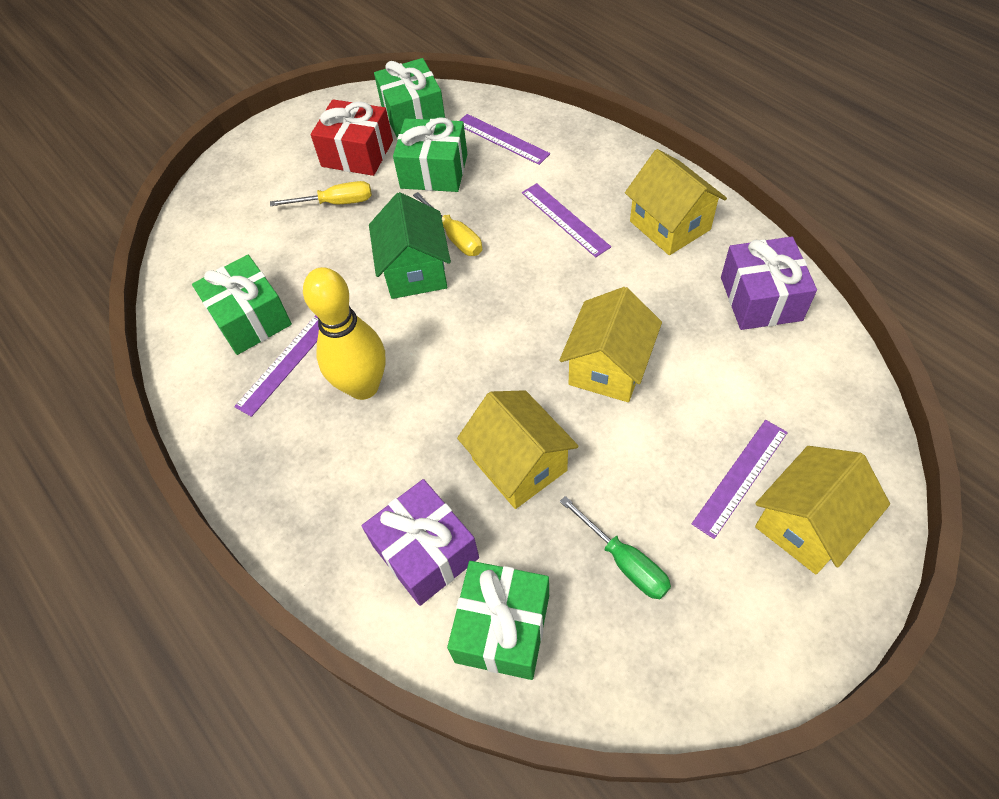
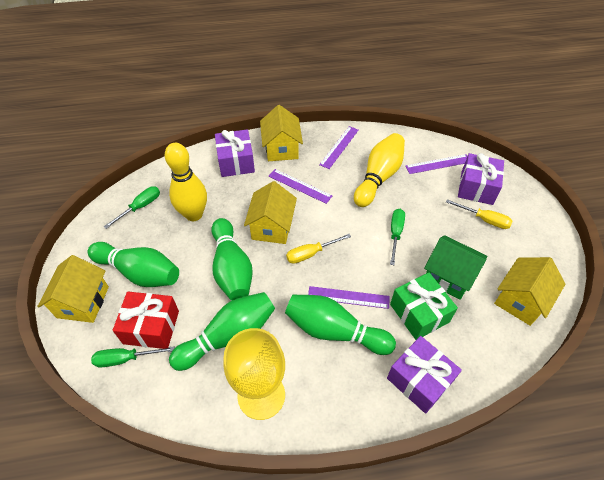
green bowling pin: none = 0 -> [88,242,179,287] [169,292,275,371] [211,218,253,301] [285,294,396,355] = 4
green gift: [192,255,292,355] [374,58,445,138] [393,118,467,192] [447,561,549,680] = 4 -> [390,272,458,340] = 1
green screwdriver: [560,496,671,599] = 1 -> [91,346,175,368] [104,186,160,229] [390,209,405,265] = 3
purple gift: [362,479,479,606] [721,237,817,330] = 2 -> [215,129,255,177] [387,336,462,414] [458,153,504,205] = 3
yellow bowling pin: [303,267,386,400] = 1 -> [165,143,207,221] [354,133,405,207] = 2
yellow goblet: none = 0 -> [223,328,285,420] = 1

